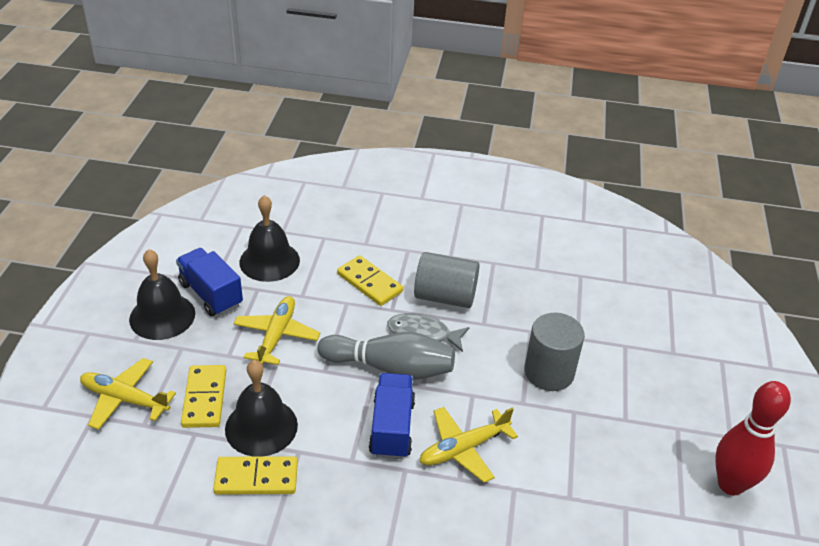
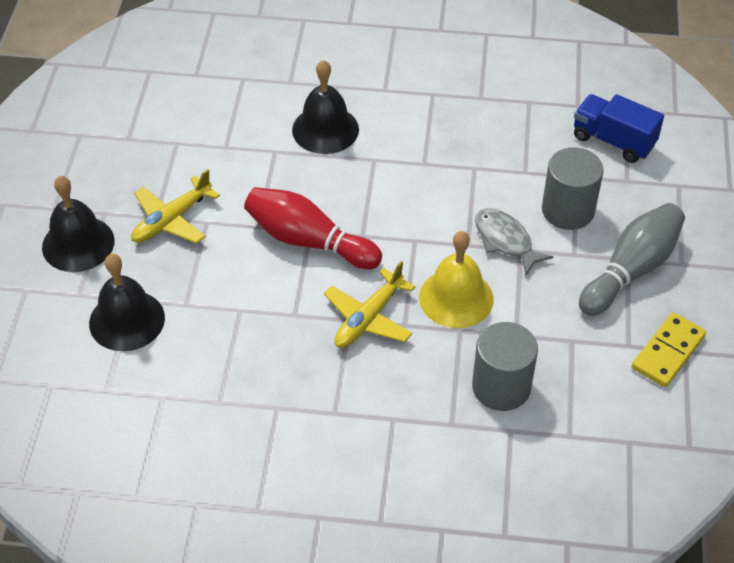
blue truck: [176,248,243,316] [369,373,415,459] = 2 -> [574,94,664,163] = 1
yellow bell: none = 0 -> [419,231,493,328] = 1
yellow domino: [181,365,226,428] [213,456,298,495] [337,255,403,306] = 3 -> [631,312,706,387] = 1
yellow plane: [80,358,176,430] [234,296,320,365] [419,407,518,483] = 3 -> [131,169,220,243] [324,261,416,348] = 2

